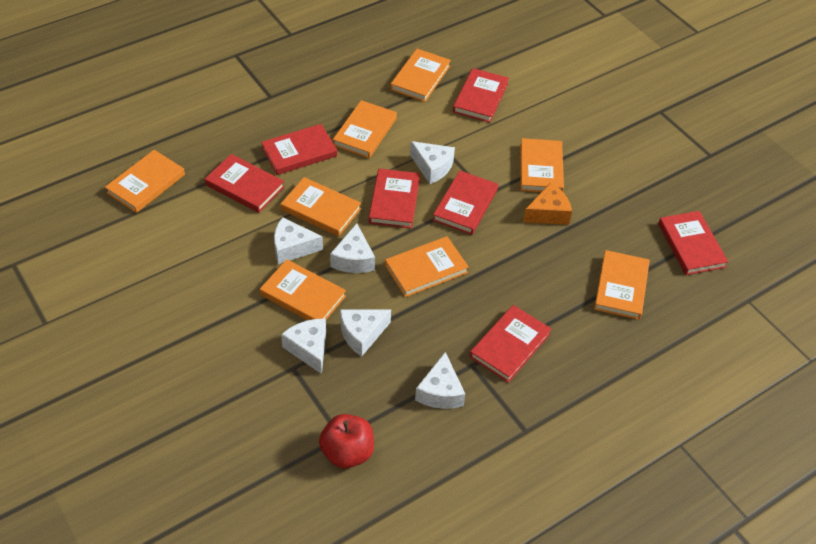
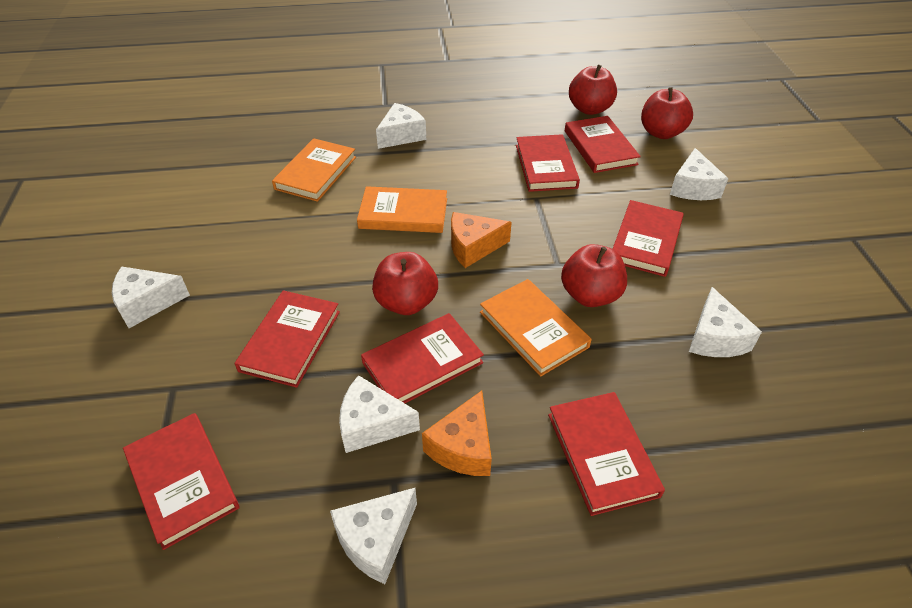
orange book: [105,150,185,213] [260,259,346,320] [281,177,361,236] [333,100,397,158] [385,236,469,297] [390,49,451,102] [520,138,564,192] [594,250,650,320] = 8 -> [272,138,356,202] [357,186,447,233] [480,279,592,376] = 3
orange cheese: [523,182,572,225] = 1 -> [422,391,492,476] [451,212,512,268] = 2
red apple: [319,414,374,469] = 1 -> [372,252,438,315] [561,244,627,307] [569,65,617,115] [641,87,693,139] = 4

